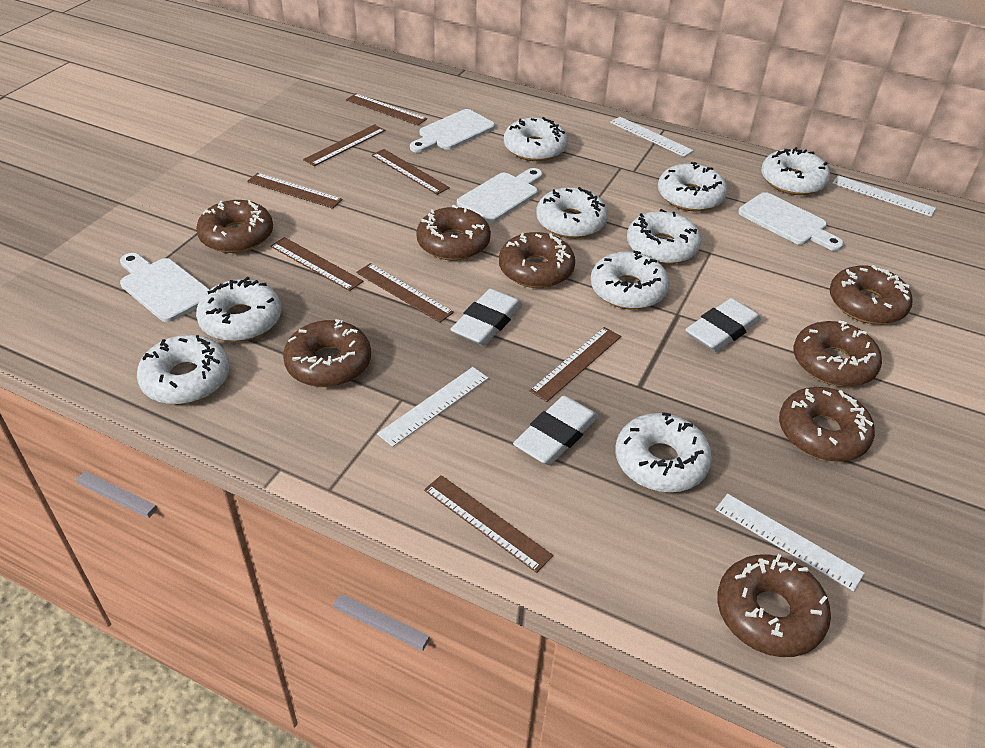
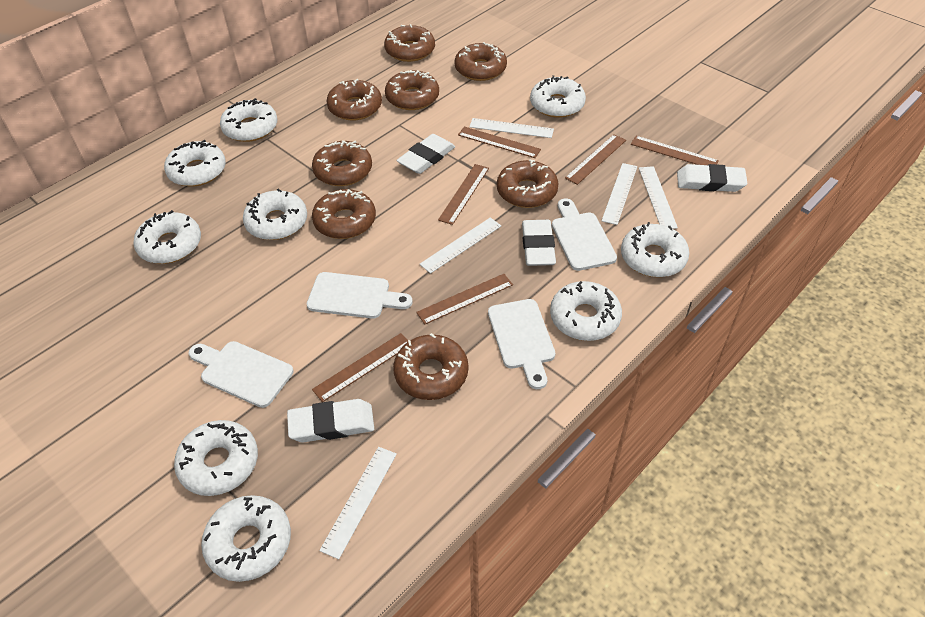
brown ruler: [247,173,343,209] [270,237,364,291] [303,124,385,166] [346,93,427,125] [356,263,454,323] [371,149,450,195] [424,475,553,573] [529,327,621,402] = 8 -> [312,333,408,402] [416,274,513,325] [438,164,489,225] [458,127,541,158] [565,134,626,185] [631,136,719,165] = 6
white eraser: [450,289,522,346] [513,396,599,465] [685,298,761,352] = 3 -> [287,399,374,443] [396,134,455,174] [522,220,556,266] [677,164,747,192] = 4
white ruler: [377,367,489,447] [610,117,694,157] [715,494,865,591] [832,175,936,217] = 4 -> [319,447,397,559] [420,217,501,274] [469,118,554,138] [602,163,637,225] [639,166,678,229] = 5

